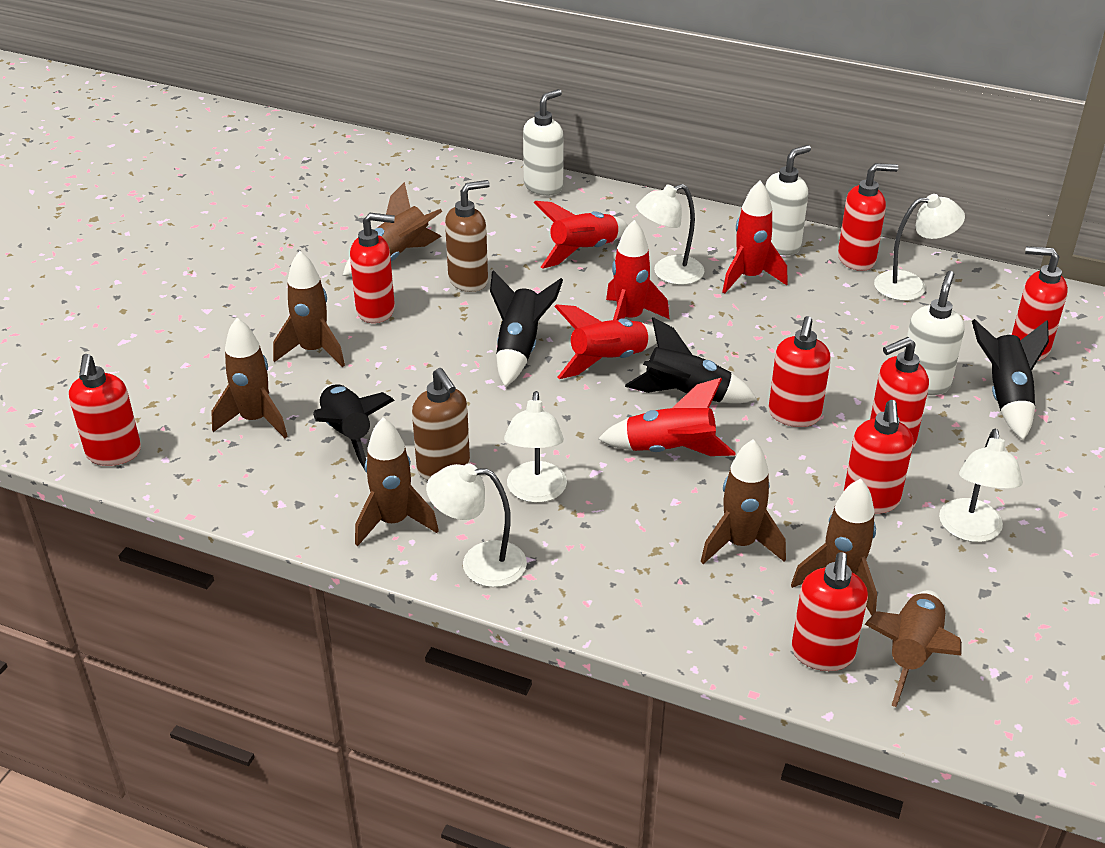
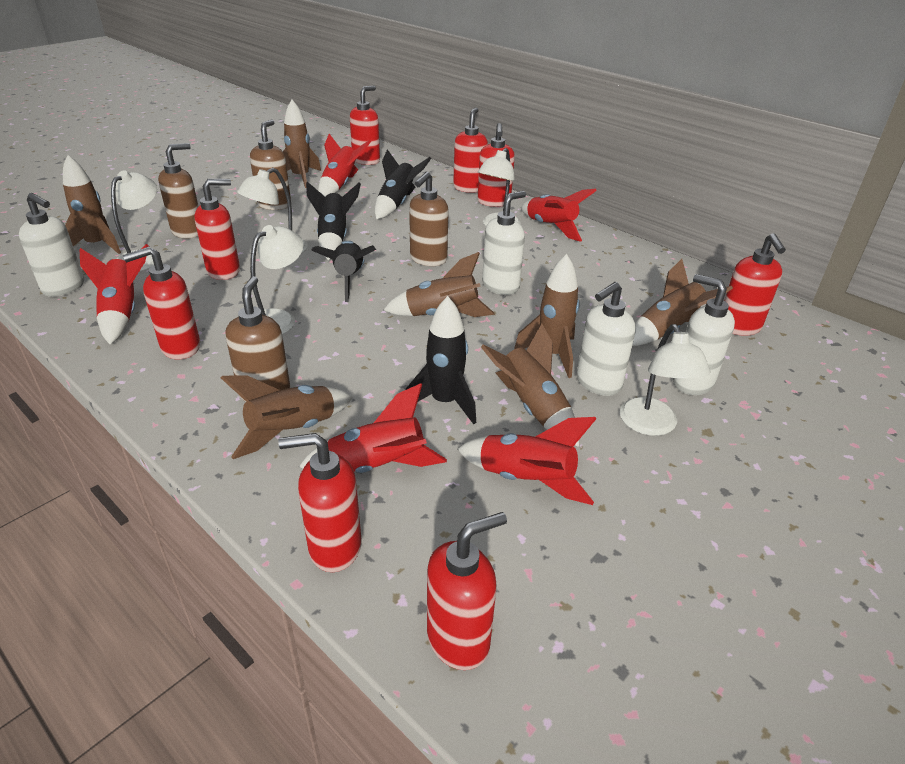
brown soap dispenser: [412,368,470,480] [445,180,490,292] = 2 -> [158,143,199,238] [225,276,291,402] [250,120,291,210] [409,171,449,266] = 4
white soap dispenser: [523,89,564,196] [765,145,811,256] [904,271,964,395] = 3 -> [19,193,84,297] [482,191,526,295] [577,282,635,396] [673,274,735,395] = 4

